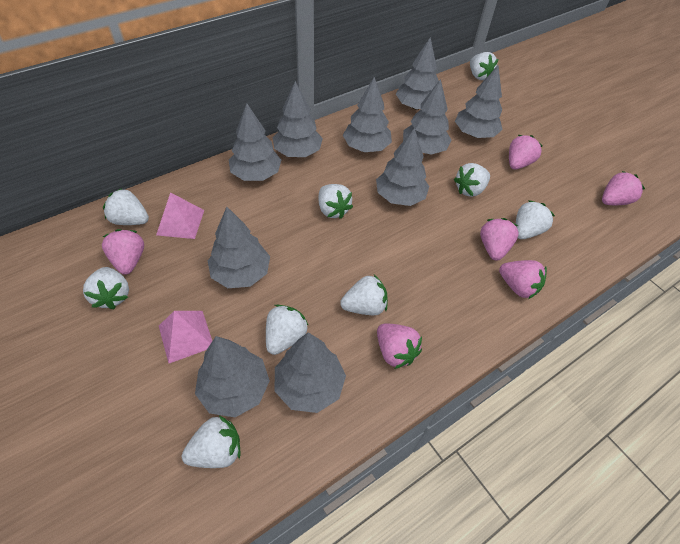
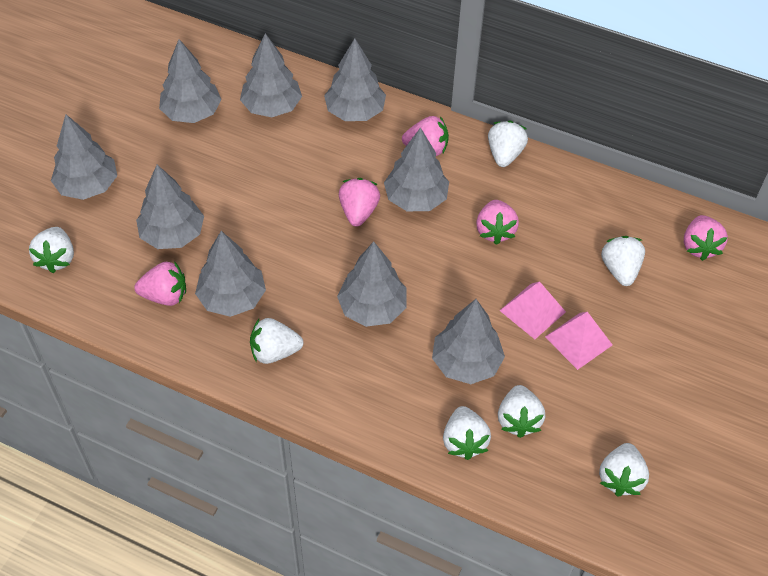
grey tree: [195,336,270,417] [208,207,270,288] [229,103,281,181] [272,81,323,157] [275,332,346,413] [343,77,392,152] [376,127,429,206] [396,37,439,110] [403,79,452,155] [455,65,503,138] = 10 -> [51,115,117,200] [136,165,204,249] [159,39,222,123] [195,231,266,317] [240,33,302,117] [324,38,386,121] [337,241,407,327] [384,127,449,211] [432,299,505,384] = 9
pink strawberry: [102,229,144,275] [377,323,422,369] [480,218,519,261] [499,260,547,299] [509,135,543,170] [602,171,645,205] = 6 -> [134,261,186,306] [339,178,380,227] [402,116,449,156] [476,200,519,245] [684,215,728,261] = 5
white strawberry: [83,267,129,309] [103,188,149,225] [182,415,240,468] [266,304,309,355] [319,184,353,219] [340,275,388,315] [454,163,490,197] [470,52,498,80] [516,200,555,239] = 9 -> [29,227,74,273] [250,318,303,364] [443,406,491,460] [488,121,528,167] [498,385,545,438] [599,443,649,497] [601,236,645,286] = 7

